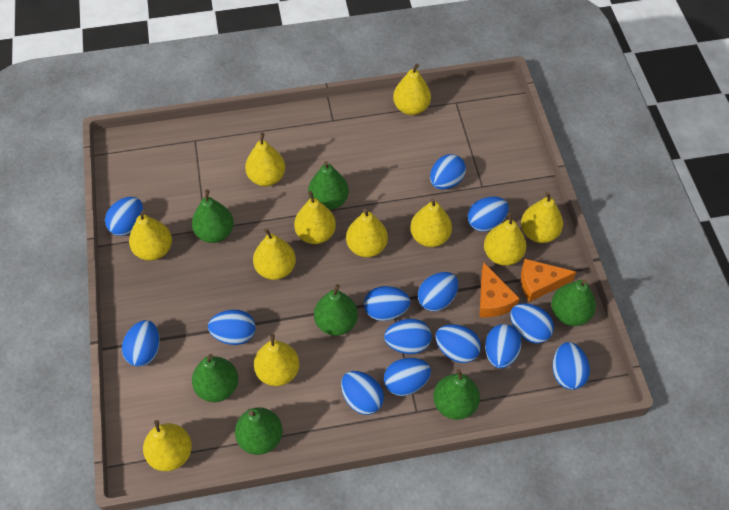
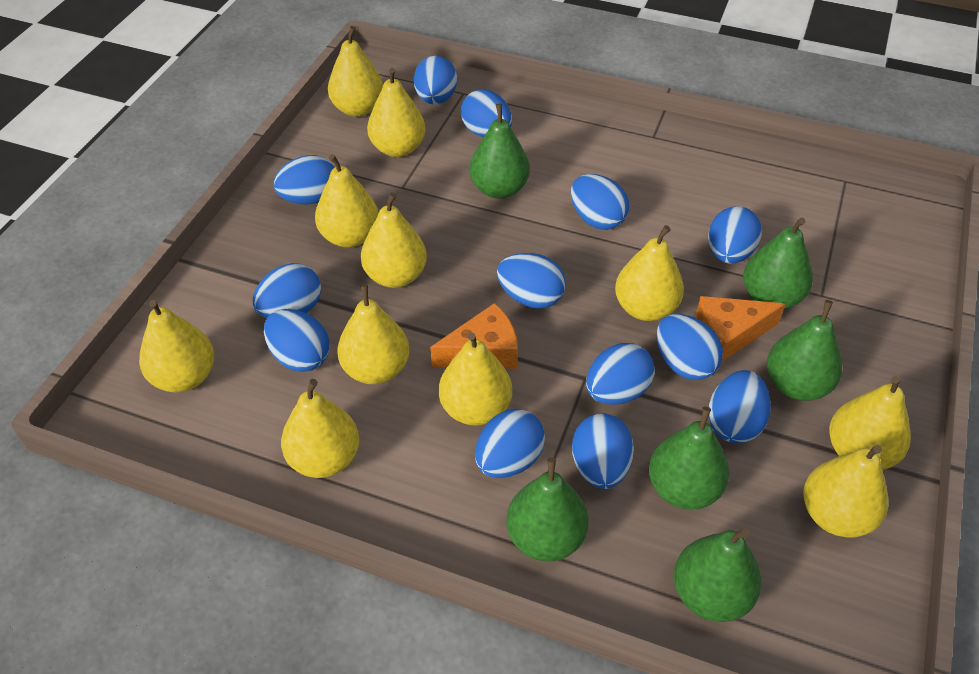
blue egg: [105,197,143,236] [122,320,160,367] [208,310,256,345] [341,371,384,415] [364,286,410,321] [384,319,432,354] [384,358,431,396] [418,272,458,311] [430,154,466,190] [435,324,481,363] [468,196,509,232] [485,324,522,368] [510,303,554,344] [553,342,590,390] = 14 -> [253,263,321,318] [264,309,330,372] [273,155,335,204] [414,56,457,105] [461,89,512,137] [475,409,545,478] [497,253,566,309] [571,174,629,230] [572,413,634,489] [586,343,655,405] [657,314,723,380] [708,206,762,264] [708,370,771,444] = 13
green pear: [192,190,234,243] [192,354,238,402] [235,407,283,455] [308,161,349,210] [314,284,358,336] [433,369,480,420] [551,279,596,326] = 7 -> [470,104,530,199] [506,457,589,561] [649,407,729,510] [674,528,762,622] [743,218,813,309] [767,300,842,401] = 6

